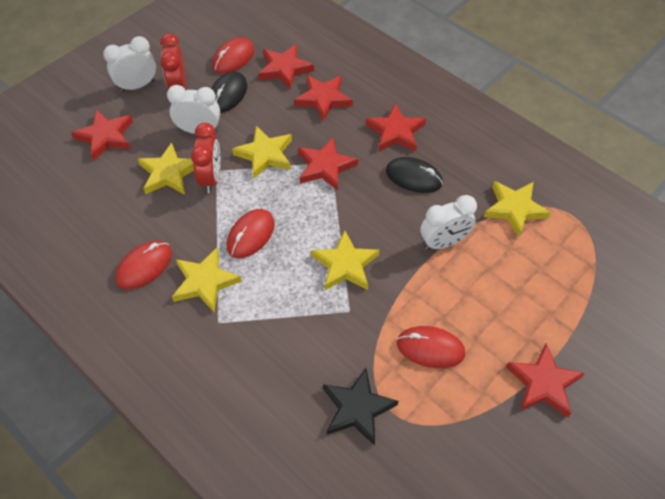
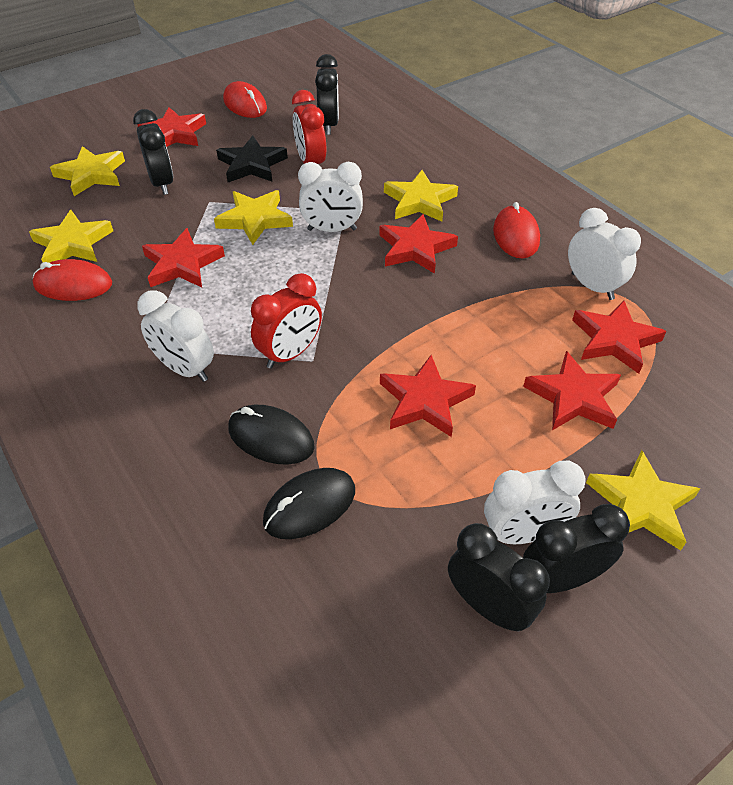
black clock: none = 0 -> [133,109,173,195] [315,54,339,135] [448,523,550,632] [523,504,630,593] = 4
red mouse: [115,241,172,290] [212,37,255,74] [227,209,275,258] [397,326,465,368] = 4 -> [33,259,112,301] [223,81,267,118] [493,202,540,259] = 3
white clock: [103,36,156,92] [167,85,220,134] [420,195,477,250] = 3 -> [138,290,214,382] [298,162,363,232] [484,461,586,544] [568,208,641,300] = 4

